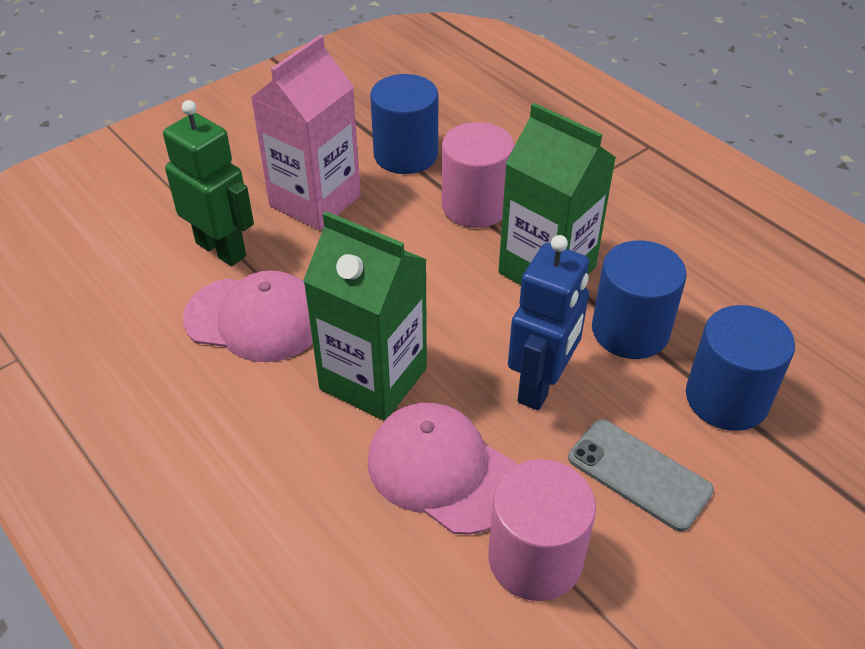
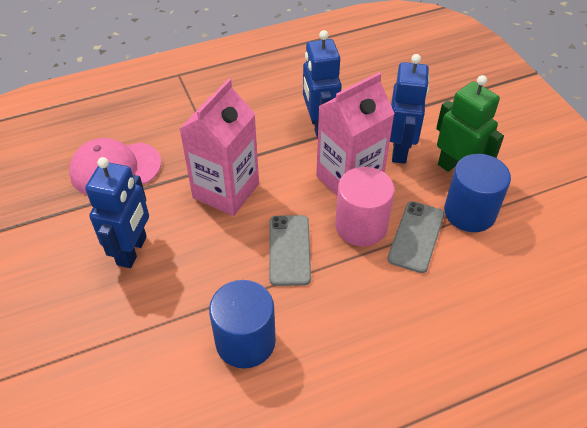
blue cylinder: [370,74,438,174] [592,240,687,359] [686,305,795,431] = 3 -> [209,280,276,369] [444,154,511,232] = 2
blue robot: [508,235,589,410] = 1 -> [85,157,149,268] [303,30,342,139] [390,54,430,164] = 3
green carton: [303,211,427,421] [498,103,616,285] = 2 -> none = 0
grey phone: [568,419,714,532] = 1 -> [269,215,311,286] [387,201,444,273] = 2
pink cap: [183,270,313,362] [368,403,516,535] = 2 -> [69,138,161,195] = 1
pink carton: [251,35,361,230] = 1 -> [180,78,259,216] [316,72,395,196] = 2
pink cylinder: [442,122,514,228] [488,459,596,601] = 2 -> [335,167,395,246] = 1

